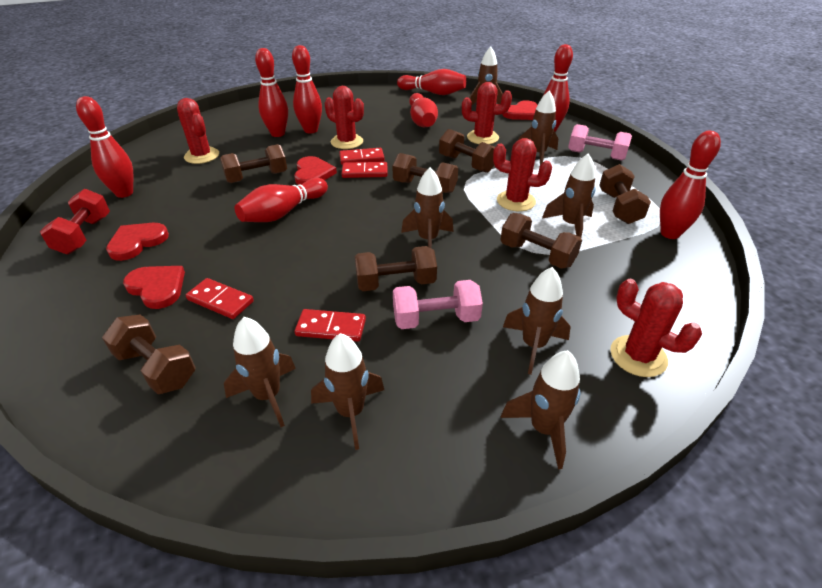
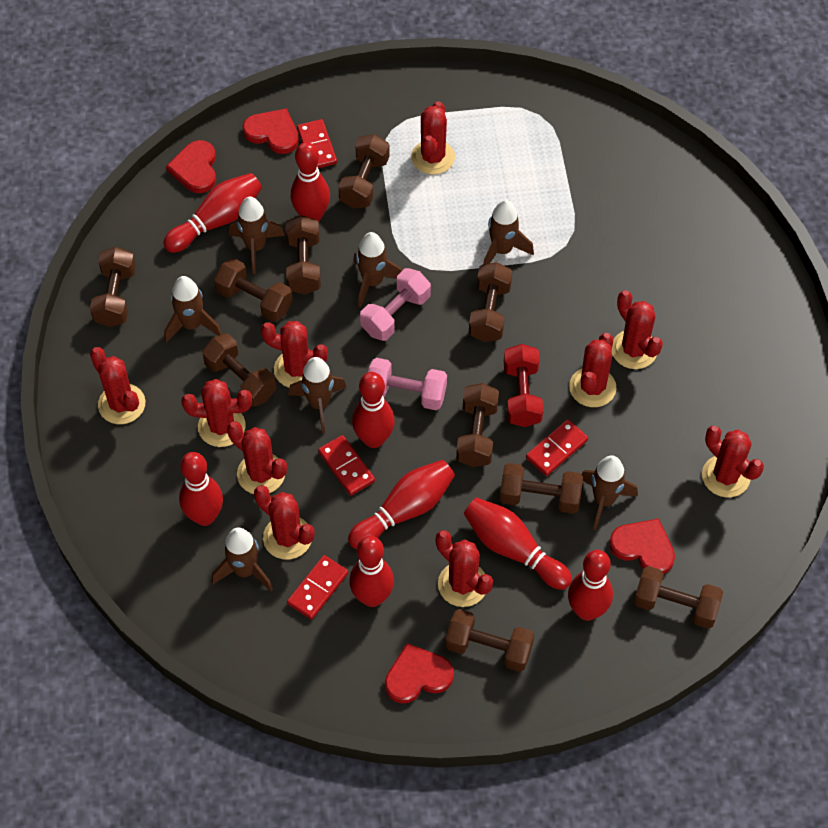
brown dumbbell: [102,314,196,394] [220,144,287,183] [355,246,437,291] [393,153,458,193] [439,129,495,173] [500,213,582,269] [599,164,651,224] = 7 -> [90,247,136,327] [202,334,276,407] [214,258,293,322] [285,215,321,295] [338,134,390,209] [445,609,534,672] [456,383,499,467] [469,262,512,342] [500,463,583,514] [634,566,723,629] = 10
brown rocket: [224,317,296,427] [311,333,384,450] [401,167,453,249] [470,47,503,105] [500,350,581,470] [503,267,571,375] [518,90,558,165] [542,153,596,237] = 8 -> [164,276,222,343] [212,528,273,591] [229,197,285,274] [288,357,347,433] [353,232,402,307] [483,200,534,265] [581,455,638,530] = 7
red cactus: [177,98,219,164] [325,86,364,149] [462,82,512,144] [493,138,552,211] [610,279,702,377] = 5 -> [90,347,146,424] [181,379,252,447] [227,421,287,494] [254,485,315,560] [260,321,328,388] [411,101,455,175] [436,530,493,607] [569,333,616,407] [612,290,663,369] [702,426,764,497] = 10

